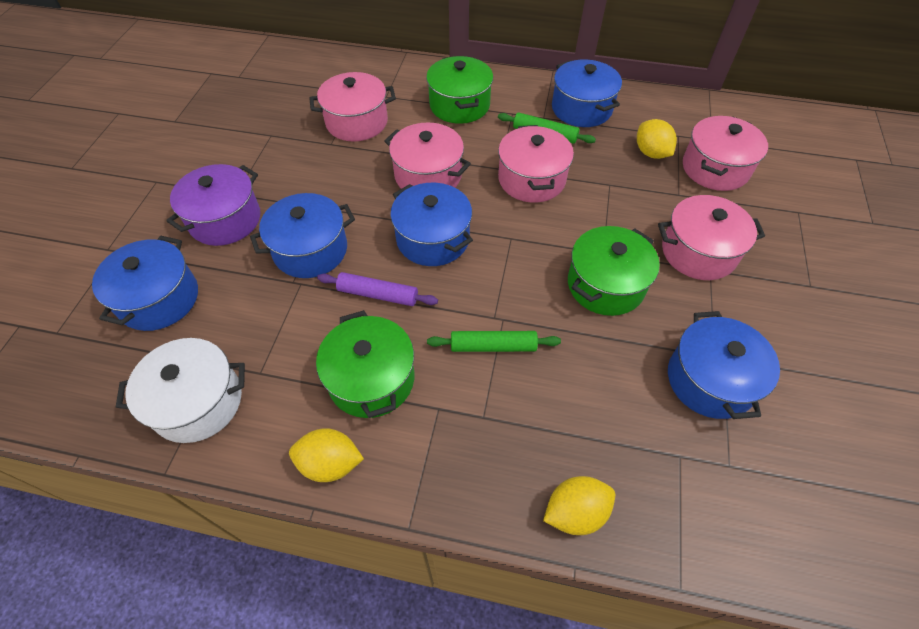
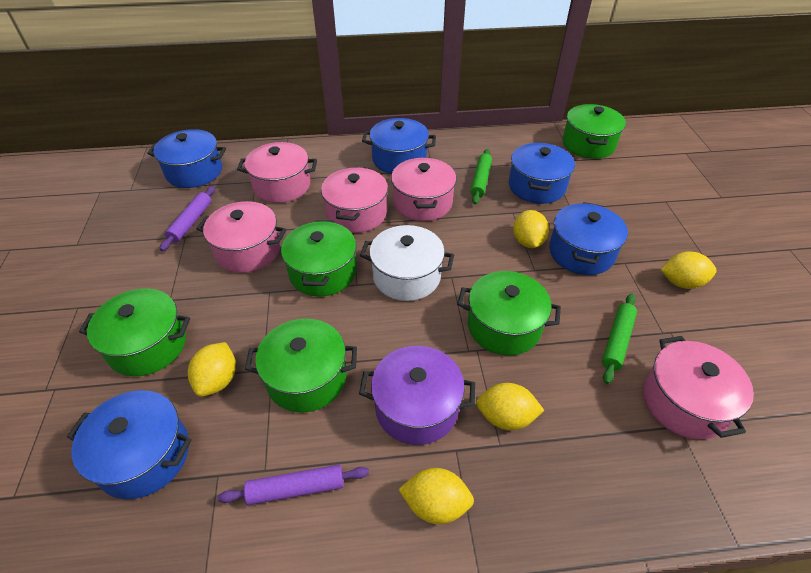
green pot: [316,310,414,418] [426,56,493,124] [568,226,660,316] = 3 -> [79,288,190,376] [245,319,357,413] [281,220,357,297] [457,271,561,355] [563,104,626,159] = 5
purple rolling pin: [317,272,438,306] = 1 -> [160,186,215,251] [218,465,369,505] = 2
yellow lemon: [289,428,364,482] [543,476,615,535] [637,119,677,159] = 3 -> [188,342,236,397] [398,468,474,524] [476,383,544,431] [513,210,549,248] [661,251,717,289] = 5

